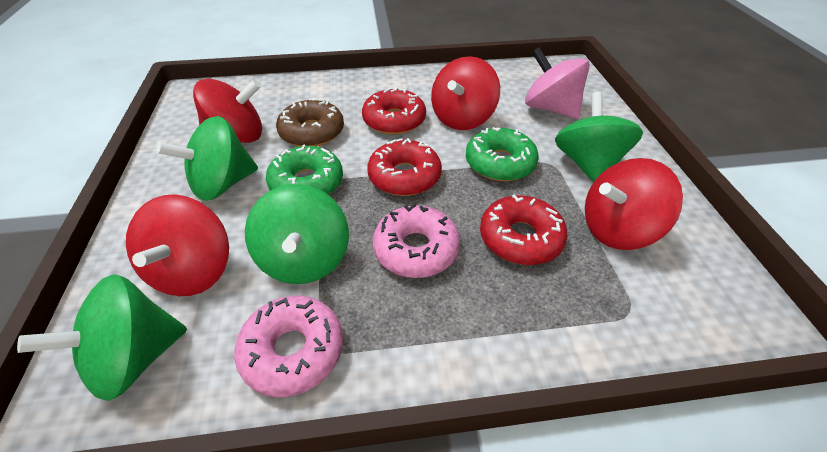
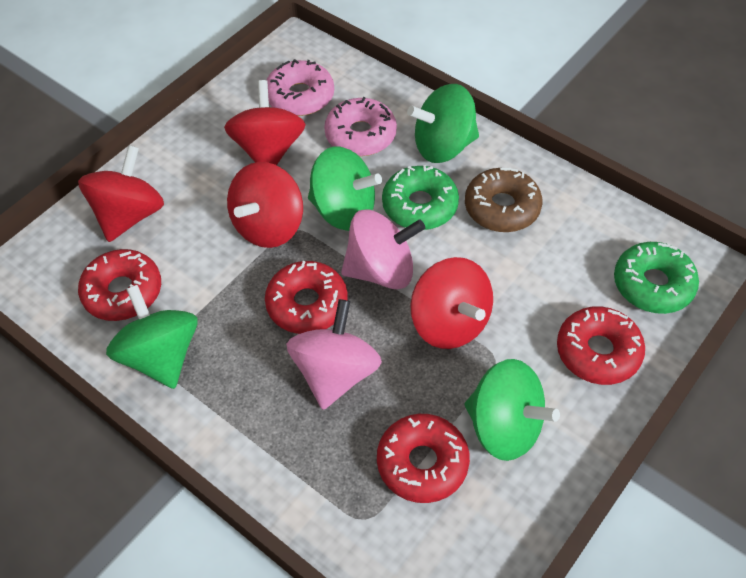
pink spinning top: [525,47,590,119] = 1 -> [286,299,382,410] [341,209,425,289] = 2
red donut: [362,87,426,135] [367,138,442,196] [480,195,568,265] = 3 -> [78,249,161,321] [265,261,348,334] [377,414,470,503] [557,306,645,385] = 4

